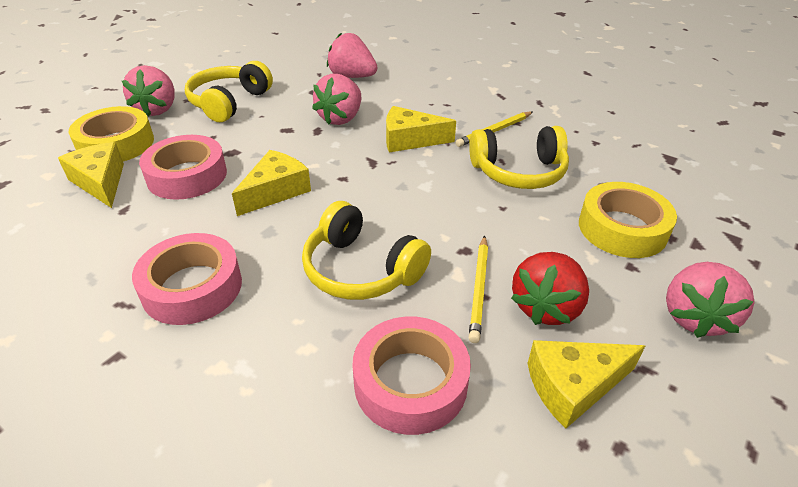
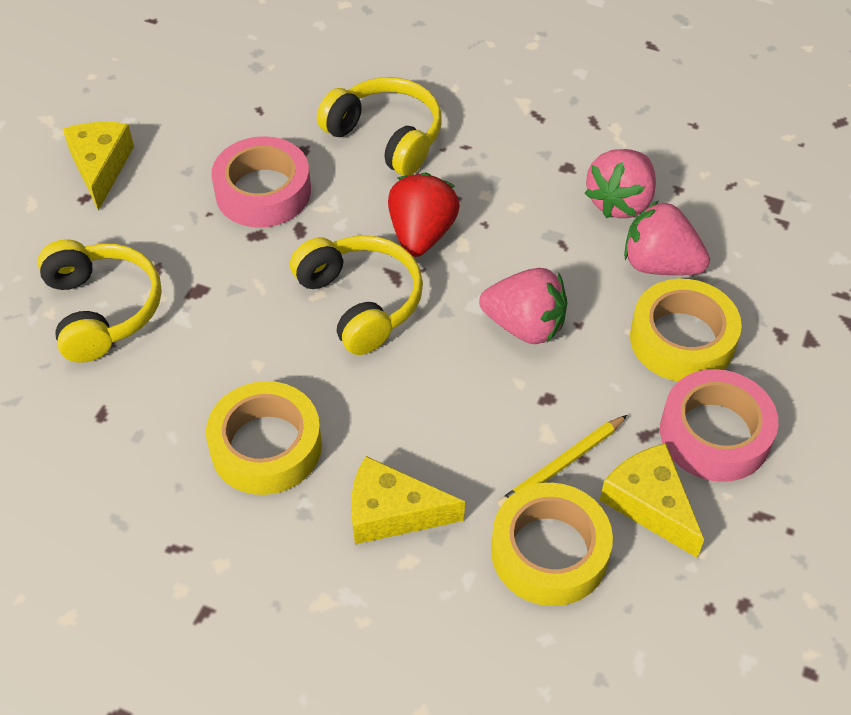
pink strawberry: [122,65,175,116] [312,74,361,125] [327,32,378,78] [666,262,755,338] = 4 -> [479,268,567,344] [585,149,656,218] [624,201,710,275] = 3
pink tape: [132,233,242,325] [139,135,227,200] [352,317,471,435] = 3 -> [211,136,311,228] [660,369,778,482] = 2
yellow cheese: [58,142,124,208] [232,150,311,216] [386,106,456,152] [527,340,645,428] = 4 -> [63,122,134,211] [351,456,465,544] [600,443,704,558] = 3
yellow pencil: [455,112,533,147] [469,235,488,343] = 2 -> [498,415,627,507] = 1
yellow tape: [69,106,154,161] [579,182,677,258] = 2 -> [206,381,322,495] [491,483,613,606] [630,279,742,381] = 3

